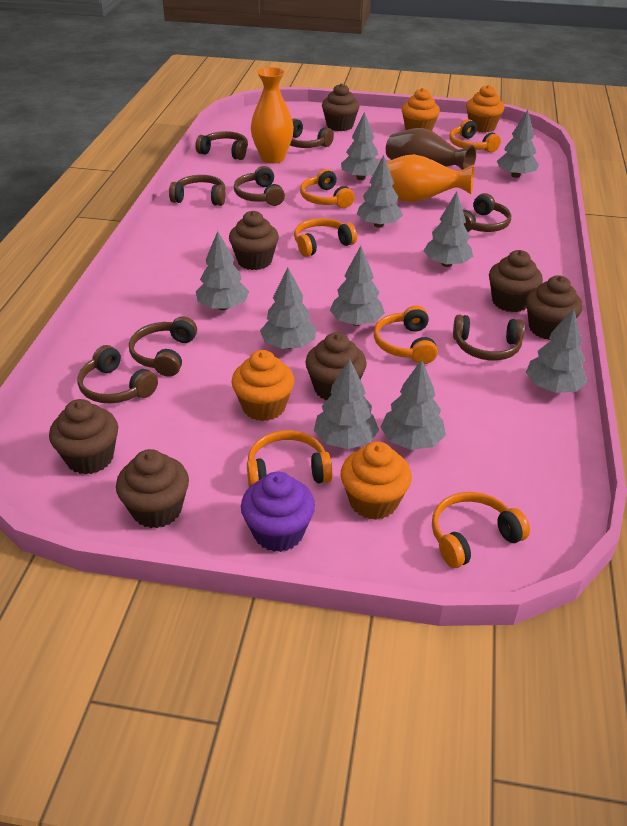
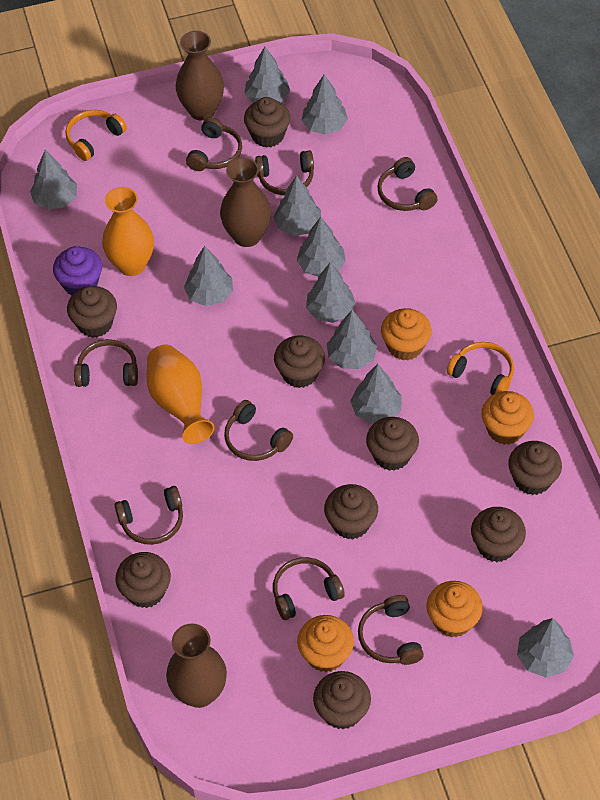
brown cupcake: [49,399,118,475] [116,449,189,528] [229,211,279,270] [305,332,367,400] [322,83,360,131] [489,250,543,312] [526,275,583,340] = 7 -> [67,286,117,338] [115,552,171,608] [244,97,290,148] [274,336,325,388] [313,671,371,730] [324,484,378,539] [366,417,419,471] [471,507,526,562] [508,441,562,495] = 9
brown vase: [386,128,476,170] = 1 -> [166,623,227,708] [176,31,224,121] [220,157,271,247] = 3
orange headphones: [247,430,332,487] [294,218,357,257] [300,169,354,208] [374,305,438,364] [432,492,530,568] [449,119,501,152] = 6 -> [66,110,127,161] [447,342,514,395] = 2

